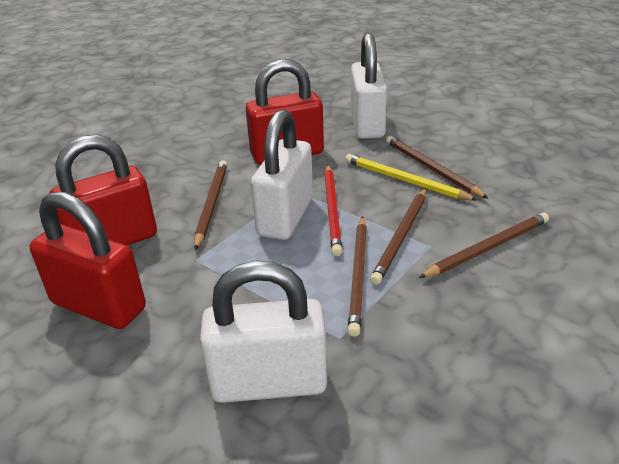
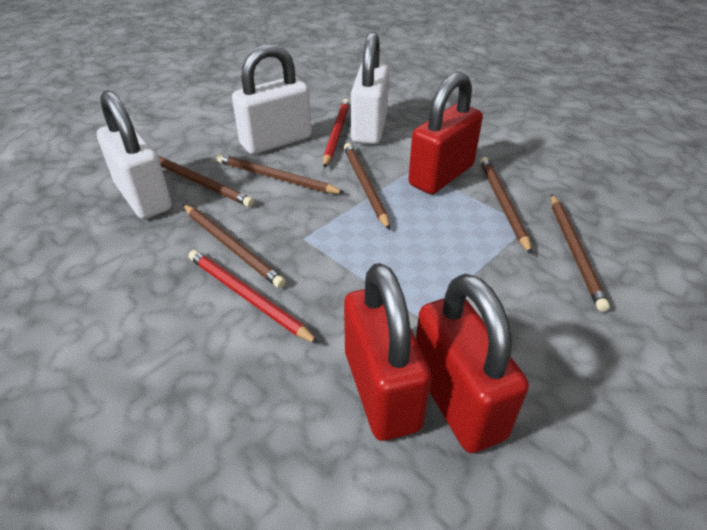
brown pencil: [194,160,227,250] [348,216,367,337] [370,188,426,285] [386,136,488,199] [419,213,549,278] = 5 -> [158,156,254,207] [183,204,286,288] [216,154,345,194] [344,143,390,230] [480,157,532,255] [551,194,610,312] = 6
red pencil: [324,165,342,256] = 1 -> [188,250,319,344] [323,99,350,168] = 2
yellow pencil: [345,154,477,201] = 1 -> none = 0

